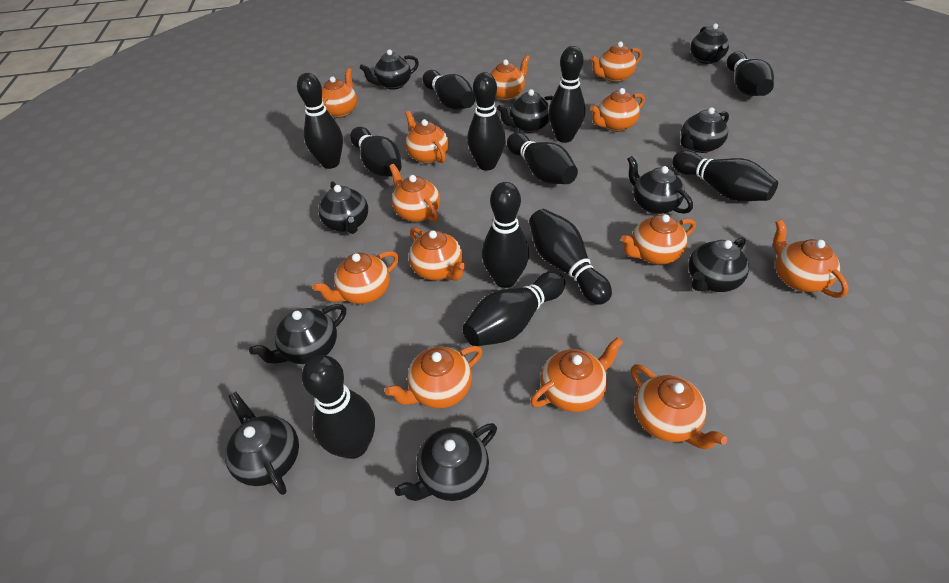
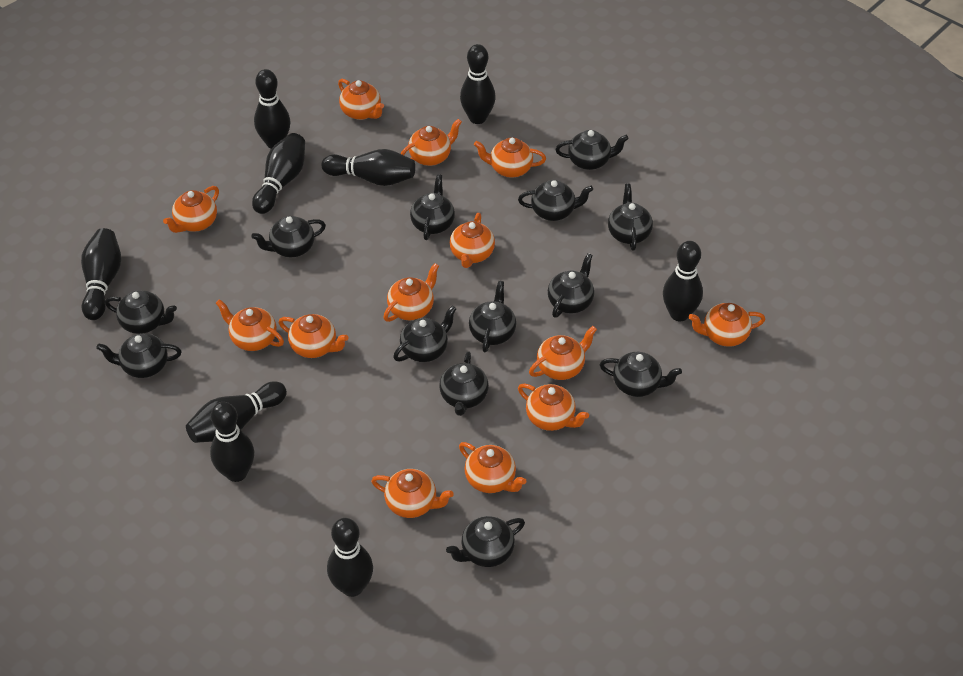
black bowling pin: [297,73,343,169] [302,355,375,459] [350,127,401,176] [423,70,475,110] [462,271,565,346] [467,72,506,171] [482,182,529,288] [507,133,578,184] [529,209,612,305] [549,46,586,143] [672,151,778,201] [727,52,774,96] = 12 -> [81,228,121,320] [186,381,287,443] [210,402,254,482] [252,133,305,214] [254,69,290,149] [322,149,415,186] [327,518,373,597] [460,44,496,124] [663,241,703,321] = 9
black teapot: [225,392,299,495] [249,304,346,364] [318,181,368,234] [360,49,419,90] [394,423,497,501] [497,89,553,133] [627,156,693,214] [681,107,729,153] [688,237,749,292] [690,23,729,64] = 10 -> [96,333,181,378] [105,290,177,334] [251,216,326,257] [393,306,456,362] [410,174,455,240] [439,352,489,416] [446,516,525,567] [469,281,516,352] [518,180,593,221] [548,253,594,318] [555,130,629,170] [600,352,682,397] [608,184,653,251] = 13

